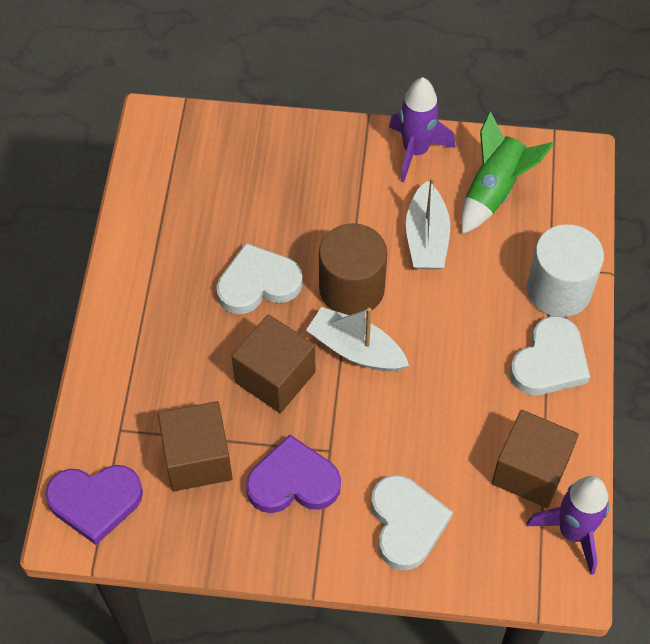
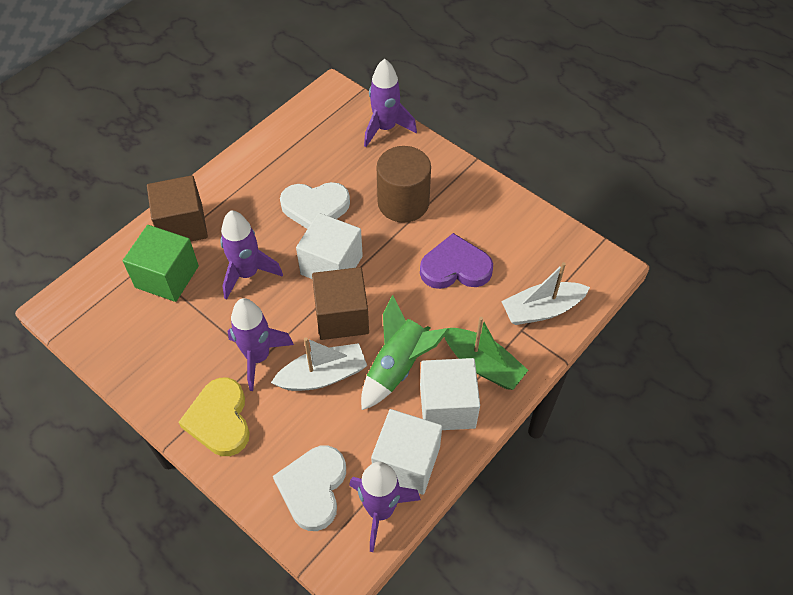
brown cube: [158,401,233,491] [232,314,315,413] [492,410,579,508] = 3 -> [147,175,208,241] [312,267,369,340] = 2
green boat: none = 0 -> [443,317,528,390] = 1
green cube: none = 0 -> [123,225,199,302] = 1
purple heart: [45,465,143,545] [246,435,341,513] = 2 -> [420,233,493,289] = 1
purple rocket: [389,77,455,182] [526,476,609,575] = 2 -> [220,210,283,300] [228,298,294,391] [349,462,421,552] [364,59,417,147] = 4
white cube: none = 0 -> [296,213,363,279] [371,409,442,495] [420,358,480,430] = 3
white cylinder: [527,224,604,317] = 1 -> none = 0
white heart: [216,243,303,314] [371,475,453,570] [510,316,590,395] = 3 -> [273,446,346,531] [280,182,350,229] = 2
yellow heart: none = 0 -> [178,378,250,456] = 1

